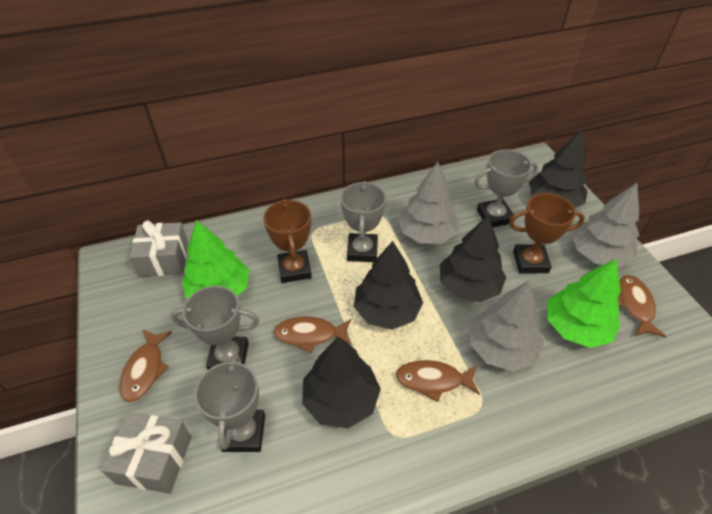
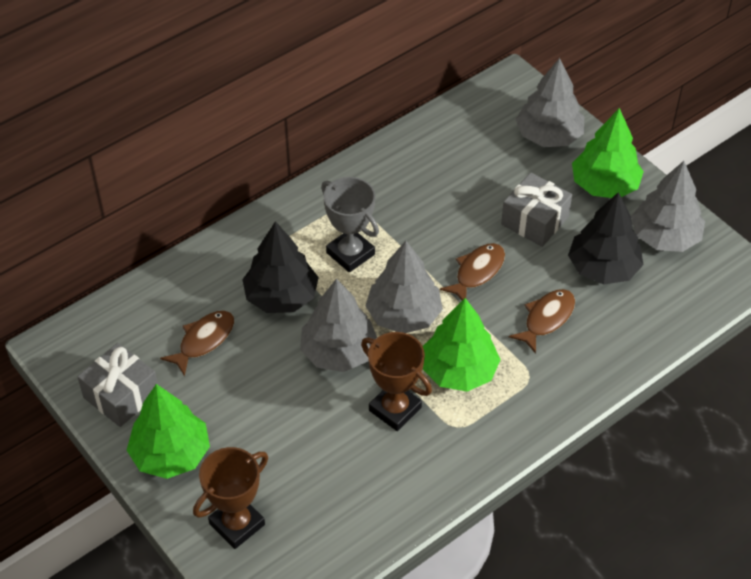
black tree: [302,337,381,428] [354,241,423,330] [440,215,506,302] [529,129,588,208] = 4 -> [242,221,319,313] [568,192,644,285] = 2
brown fish: [119,330,172,402] [274,316,351,353] [396,360,480,402] [618,275,666,338] = 4 -> [160,311,234,376] [440,243,505,300] [509,289,575,354] = 3
green tree: [182,220,249,299] [547,259,621,348] = 2 -> [127,384,210,479] [423,298,501,392] [572,108,644,198] = 3
grey tree: [398,162,459,244] [470,281,544,371] [572,183,639,267] = 3 -> [300,278,377,372] [366,241,443,333] [515,58,584,147] [631,161,705,252] = 4
grey trophy: [171,286,259,370] [194,354,265,452] [340,181,386,262] [474,149,538,227] = 4 -> [321,177,379,272] = 1

